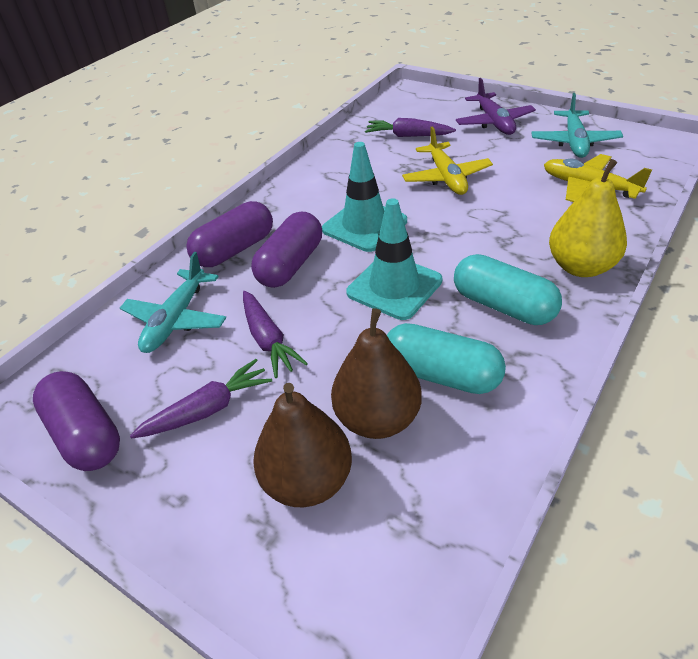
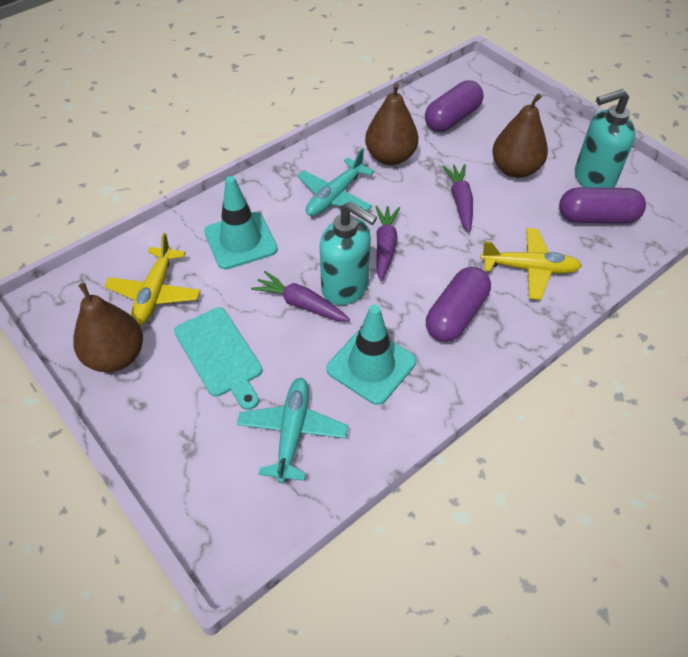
brown pear: [253,383,352,507] [331,308,422,439] = 2 -> [73,283,143,372] [365,83,419,165] [492,94,548,178] = 3
purple plane: [456,78,536,135] = 1 -> none = 0
turquoise capsule: [387,323,506,394] [454,254,562,325] = 2 -> none = 0
turquoise cutting board: none = 0 -> [174,307,262,410] = 1
turquoise soap dispenser: none = 0 -> [320,202,377,305] [575,89,635,188] = 2
yellow pear: [549,159,627,277] = 1 -> none = 0

